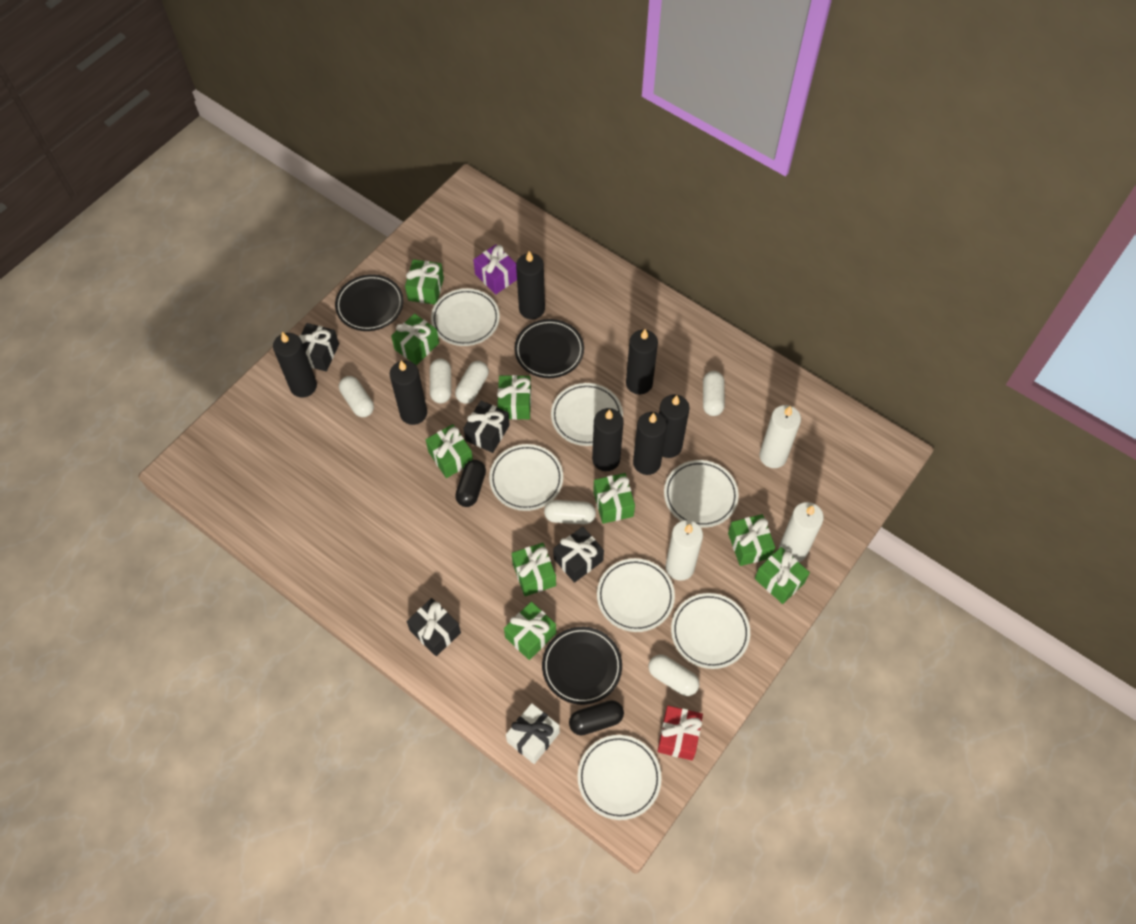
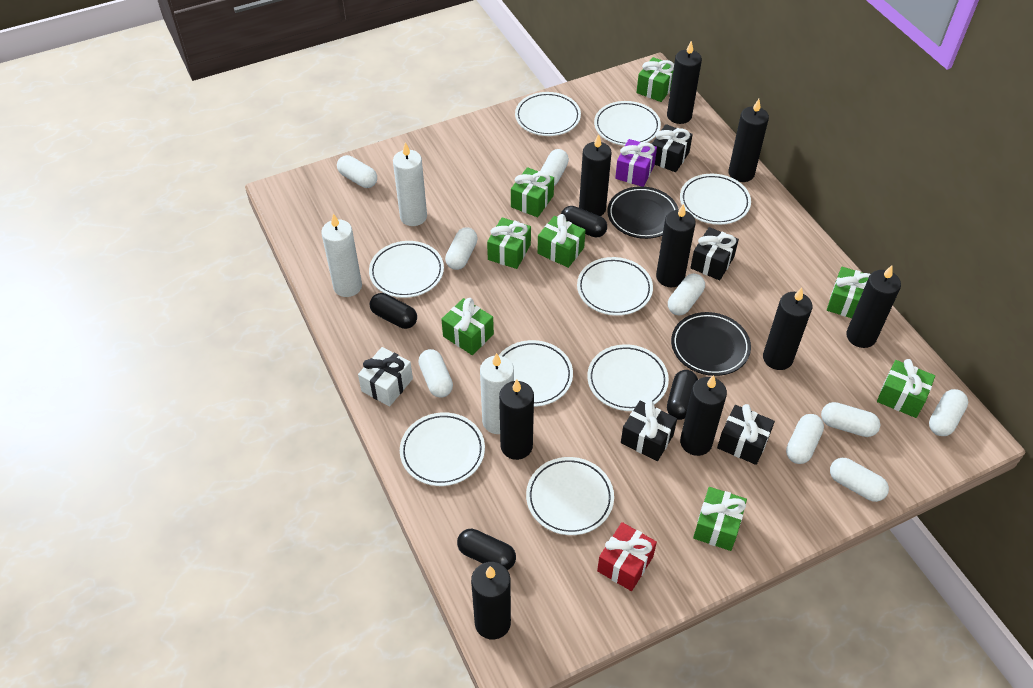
black candle: [273,332,317,397] [390,360,427,425] [516,251,545,319] [592,408,624,471] [626,329,658,395] [633,412,667,475] [659,394,689,458] = 7 -> [471,562,511,640] [499,379,534,460] [579,134,612,216] [656,203,696,287] [667,40,702,124] [680,375,727,456] [728,99,769,182] [763,288,812,370] [846,265,901,348] = 9
black capsule: [455,460,486,507] [569,700,624,735] = 2 -> [370,293,417,329] [457,529,516,570] [561,206,607,237] [667,370,698,420] = 4
black plate: [335,274,404,331] [514,319,584,378] [542,627,622,705] = 3 -> [607,186,679,239] [671,312,751,376] = 2
green gift: [391,314,439,365] [405,259,444,305] [426,424,473,478] [497,375,531,420] [504,602,556,660] [511,543,556,596] [593,473,635,524] [728,514,775,566] [755,547,810,604] = 9 -> [441,298,494,355] [487,217,531,269] [511,167,554,217] [537,214,586,268] [636,57,674,102] [693,487,747,551] [827,267,870,318] [877,359,935,418] = 8
white capsule: [339,376,374,417] [430,359,451,403] [455,361,489,404] [544,500,596,524] [648,654,700,696] [703,371,725,416] = 6 -> [337,155,377,188] [418,349,453,398] [445,227,478,270] [540,149,569,186] [668,274,705,315] [786,414,824,464] [821,402,880,437] [830,458,889,502] [929,389,968,436] = 9
white plate: [431,288,500,346] [489,444,563,511] [551,383,623,446] [578,735,662,820] [597,558,675,632] [664,460,739,528] [671,593,750,669] = 7 -> [369,241,444,298] [400,412,485,486] [498,340,573,407] [515,92,581,136] [526,457,614,535] [577,257,653,316] [587,344,669,411] [594,101,661,146] [680,174,751,225] = 9

